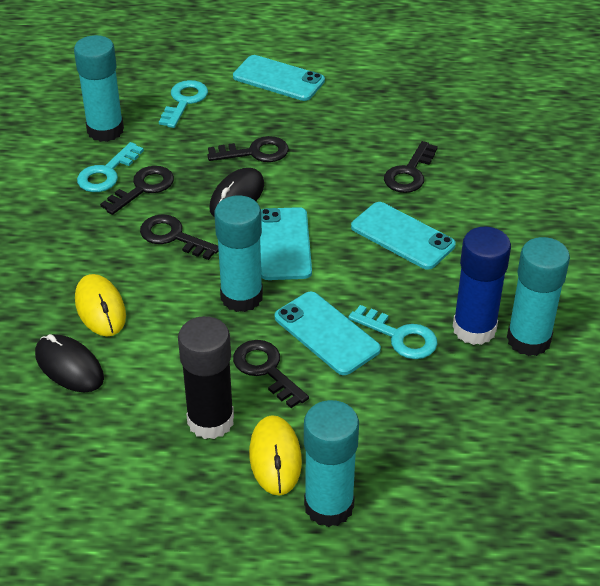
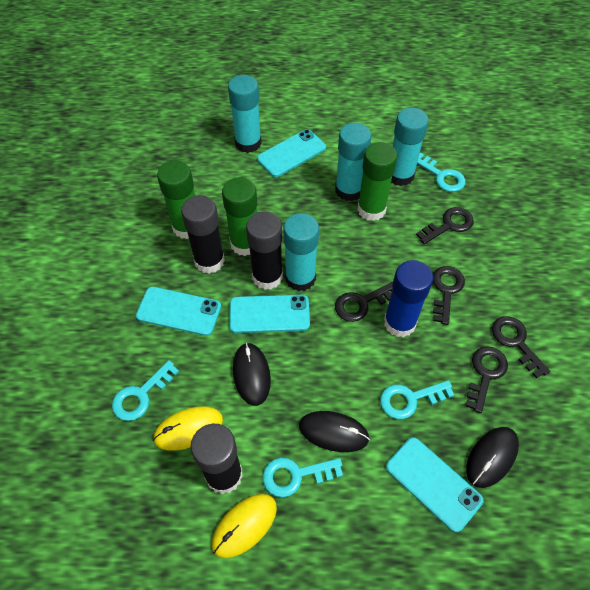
black glue stick: [178,316,234,439] = 1 -> [181,195,225,274] [191,424,243,494] [246,212,283,290] = 3
black mouse: [35,334,104,392] [209,168,264,217] = 2 -> [233,343,271,406] [299,411,370,452] [466,427,519,488] = 3
green glue stick: none = 0 -> [157,160,195,239] [222,177,257,256] [357,142,397,221] = 3
turquoise key: [77,142,144,192] [159,80,208,128] [348,305,438,359] = 3 -> [112,360,179,421] [263,458,343,497] [380,380,454,419] [417,153,466,192] = 4

